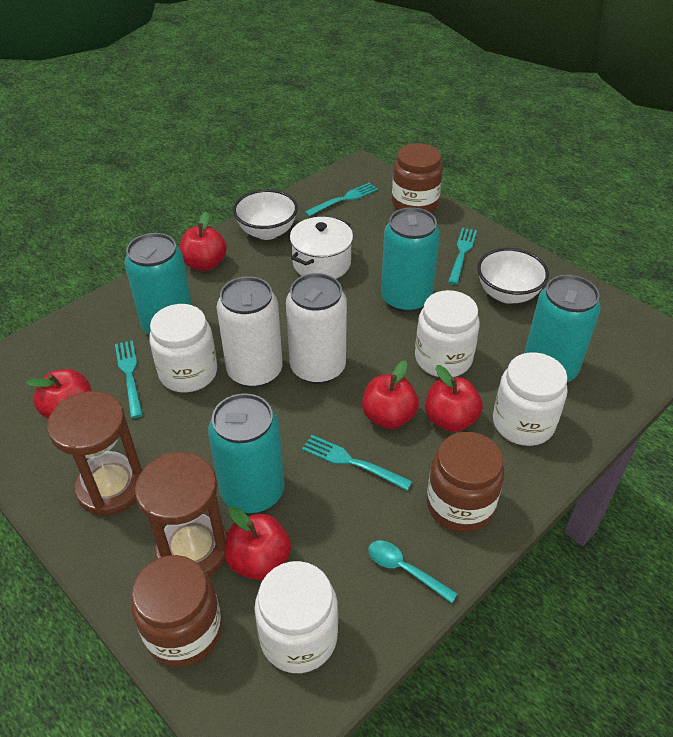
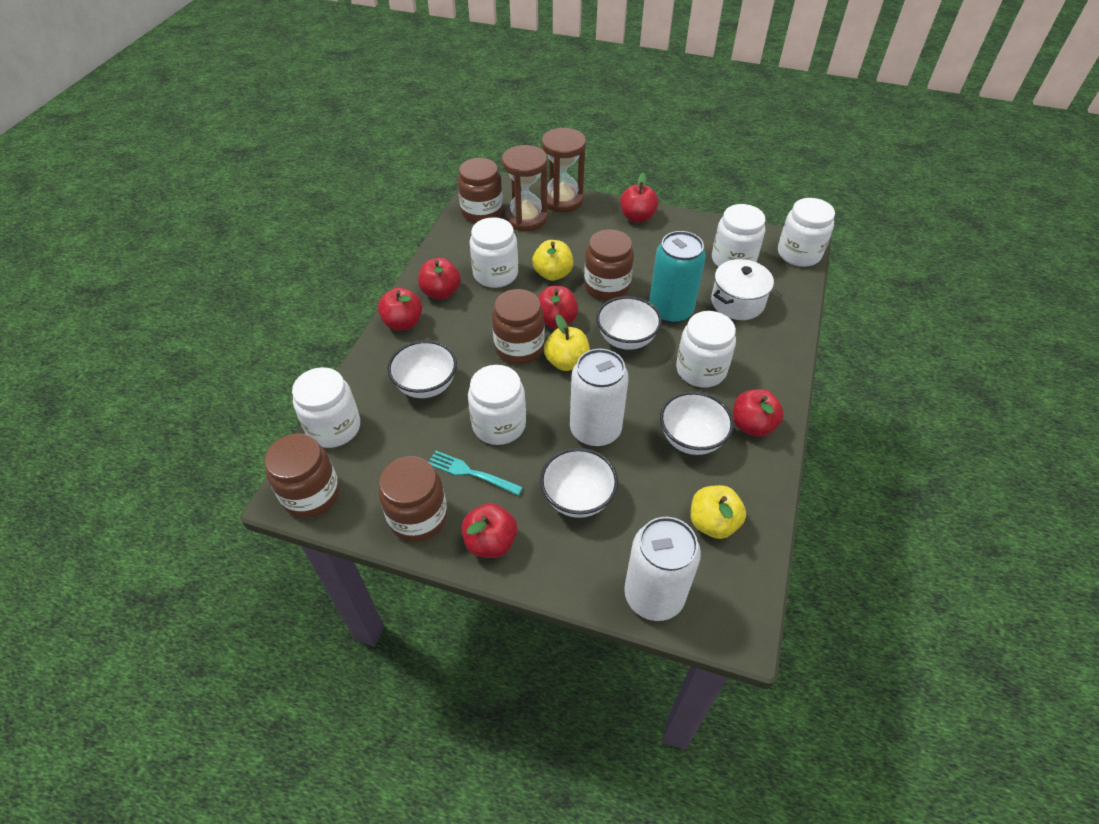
brown jar: [131,555,222,667] [392,143,443,213] [427,432,504,532] = 3 -> [264,433,340,518] [379,456,448,542] [458,158,503,223] [492,289,545,364] [584,229,634,301] = 5
red apple: [26,369,92,419] [180,211,227,271] [225,507,291,580] [362,360,419,429] [425,365,483,432] = 5 -> [378,288,422,331] [418,258,461,299] [462,503,517,558] [538,286,578,328] [620,172,658,222] [733,389,784,437] = 6
turquoise can: [124,233,192,335] [208,393,285,513] [381,207,440,313] [524,275,601,382] = 4 -> [649,231,706,324] = 1
turquoise fork: [115,340,143,418] [302,435,412,491] [305,183,378,216] [448,228,477,285] = 4 -> [428,451,523,496] = 1
turquoise spoon: [368,541,458,603] = 1 -> none = 0
white bowl: [233,189,298,240] [477,248,549,304] = 2 -> [387,340,457,398] [540,448,618,518] [596,296,662,350] [660,391,734,455] = 4
white jar: [149,304,217,393] [254,561,338,673] [415,290,480,377] [493,352,568,446] = 4 -> [292,367,360,448] [468,365,526,445] [470,217,518,288] [676,311,736,387] [712,204,766,267] [778,198,835,267] = 6
yellow apple: none = 0 -> [532,240,573,281] [544,314,590,371] [690,485,746,539] = 3

